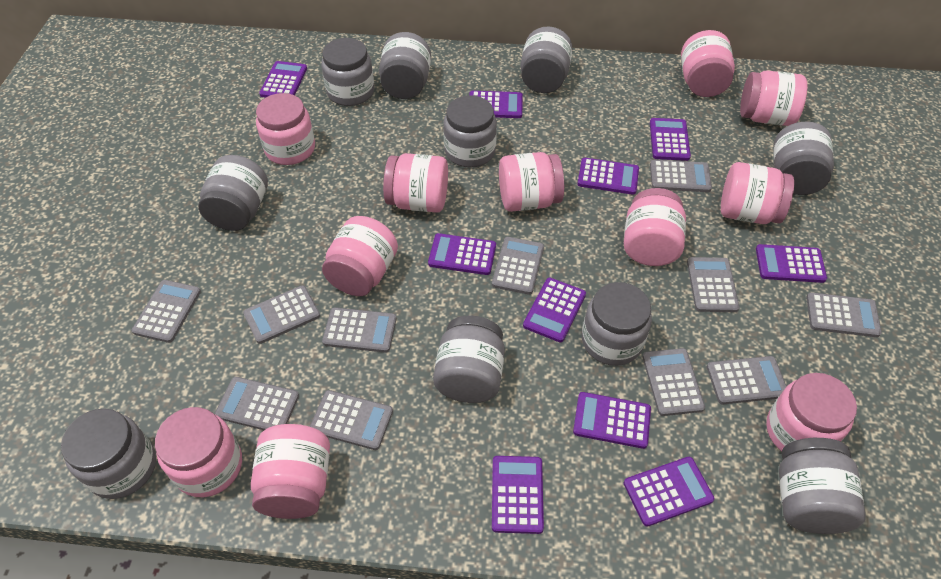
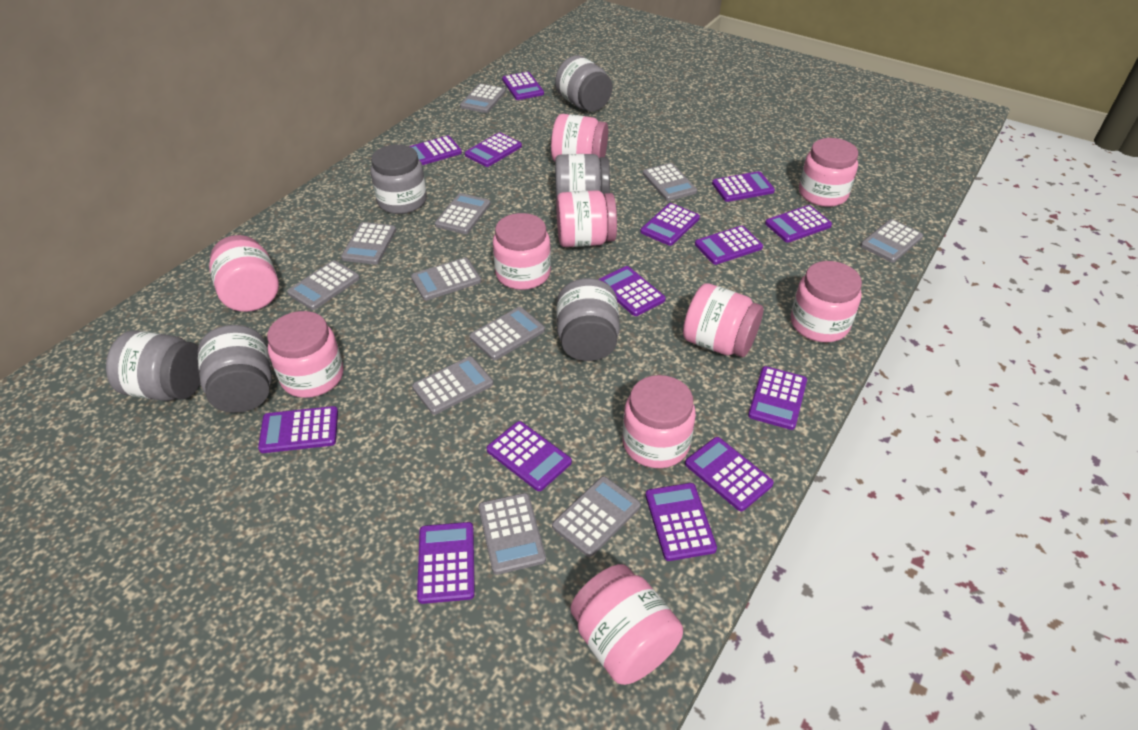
grey jar: [61,409,156,499] [198,155,268,231] [321,38,374,106] [379,32,431,99] [433,316,505,403] [443,95,497,167] [520,26,573,93] [582,282,652,366] [773,122,834,195] [779,438,866,534] = 10 -> [106,330,200,401] [198,325,272,413] [370,144,427,214] [555,55,613,112] [555,154,610,203] [556,278,620,361] = 6
pink jar: [155,407,242,497] [251,424,330,519] [256,93,315,165] [322,216,398,296] [383,153,448,213] [499,152,564,212] [624,188,686,266] [681,30,735,97] [721,162,794,224] [740,70,807,126] [766,373,857,451] = 11 -> [209,235,279,312] [267,311,344,398] [493,213,551,290] [551,114,608,162] [556,190,617,247] [570,564,683,685] [622,375,696,468] [683,283,763,357] [791,261,862,342] [799,138,858,207] = 10
purple calculator: [259,61,307,98] [428,233,496,275] [469,91,523,118] [492,456,544,534] [523,278,586,342] [573,392,651,449] [577,158,639,195] [624,457,714,527] [650,118,691,161] [756,244,827,283] = 10 -> [258,406,338,453] [410,136,462,165] [417,522,475,604] [465,132,522,167] [487,421,572,491] [502,72,544,100] [598,266,666,316] [640,203,700,246] [645,483,717,561] [685,437,774,511] [695,226,763,265] [712,171,775,202] [748,366,807,430] [765,205,832,243] = 14

